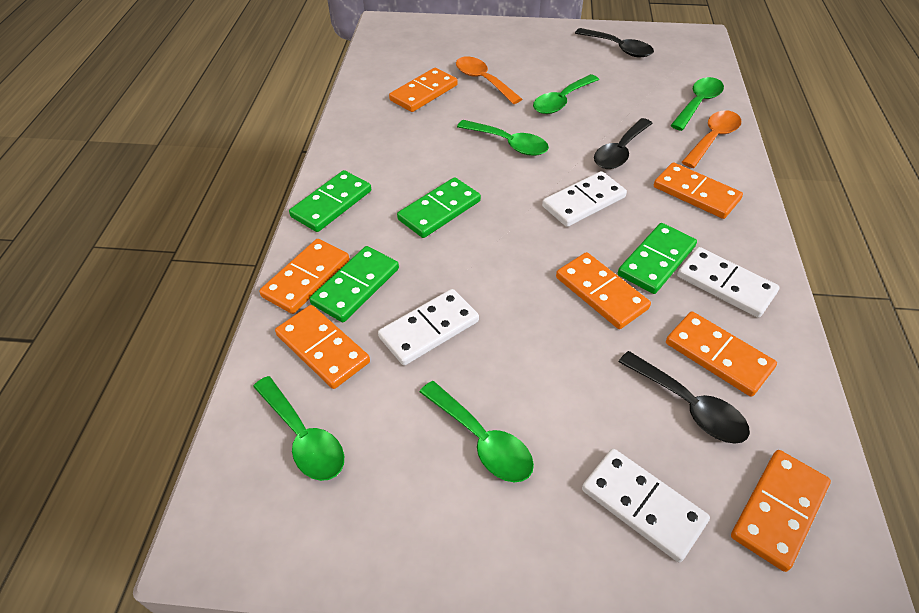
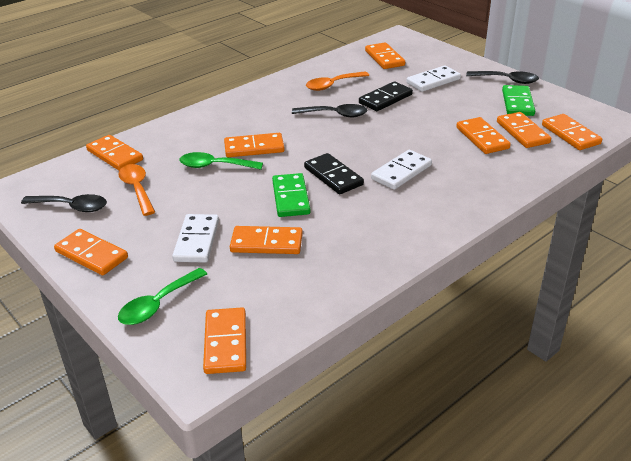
black domino: none = 0 -> [304,153,364,194] [359,81,413,111] = 2
green domino: [289,170,371,232] [309,246,399,322] [397,177,481,238] [618,223,697,294] = 4 -> [272,173,310,217] [502,85,535,116] = 2
green spoon: [253,376,344,481] [420,381,534,482] [457,120,549,156] [533,74,599,114] [670,77,724,131] = 5 -> [118,268,207,325] [179,152,263,170] = 2
orange domino: [259,239,349,314] [275,305,370,389] [389,68,458,112] [556,252,651,329] [654,162,743,219] [666,312,777,397] [731,450,831,572] = 7 -> [54,229,128,275] [86,135,143,170] [203,308,246,374] [224,133,285,157] [230,226,303,254] [365,43,405,69] [456,117,511,154] [497,112,551,148] [542,114,602,150] = 9
white domino: [378,289,479,366] [542,171,627,227] [582,449,710,562] [677,247,780,318] = 4 -> [172,214,219,263] [371,150,432,190] [406,65,461,92] = 3

